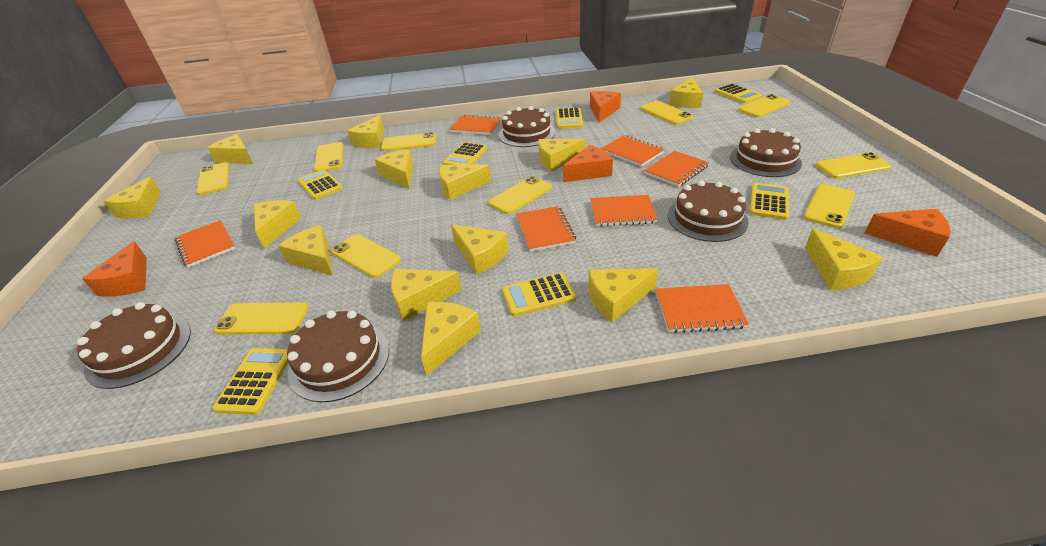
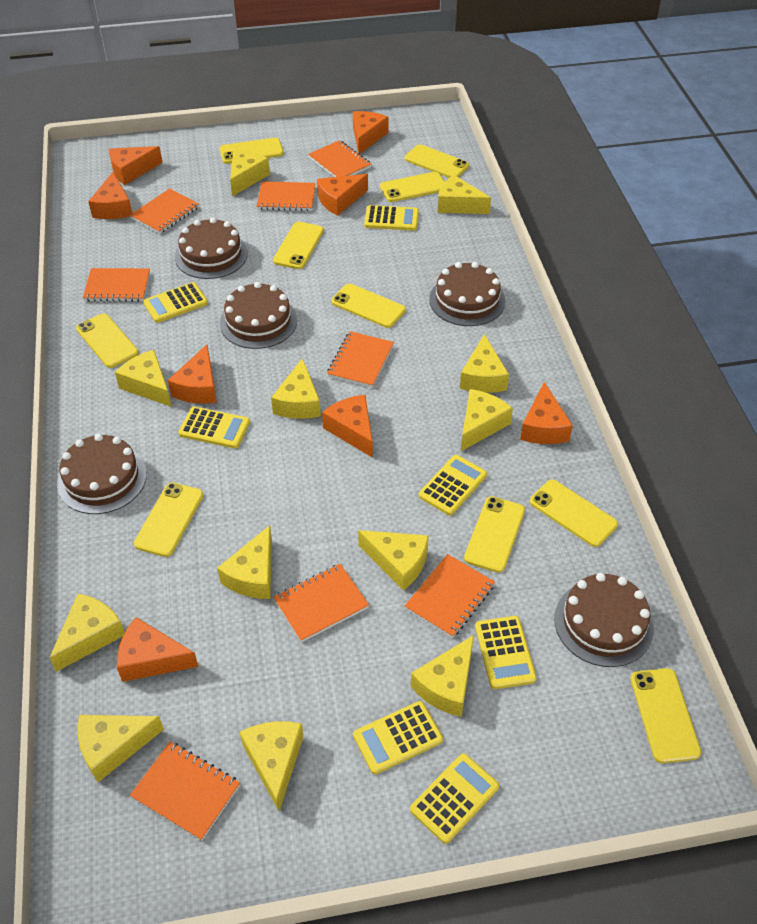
orange cheese: [82,241,147,297] [563,145,613,182] [590,91,621,122] [865,209,951,257] = 4 -> [88,172,132,219] [109,146,163,185] [117,617,199,682] [168,344,217,404] [317,174,368,216] [322,395,373,458] [353,111,389,154] [520,382,573,444] = 8
orange notebook: [174,220,235,268] [449,115,501,135] [516,206,576,252] [591,195,658,227] [601,135,665,167] [644,151,709,187] [656,284,749,333] = 7 -> [83,268,150,302] [130,189,199,234] [130,742,240,841] [257,181,316,211] [273,564,369,642] [308,140,371,177] [327,331,394,388] [405,554,495,638] = 8
yellow cheese: [103,177,161,219] [208,134,253,164] [254,200,301,249] [278,225,333,276] [347,115,384,148] [375,149,413,188] [391,269,462,321] [421,302,481,376] [439,164,491,200] [451,224,508,275] [539,139,586,172] [588,268,658,322] [669,78,703,108] [805,228,883,290] = 14 -> [49,593,125,672] [77,715,164,782] [115,350,172,407] [217,525,272,599] [230,150,270,196] [240,721,303,811] [271,358,321,419] [358,530,429,591] [411,635,474,717] [438,175,491,214] [460,334,509,393] [461,389,513,451] = 12

